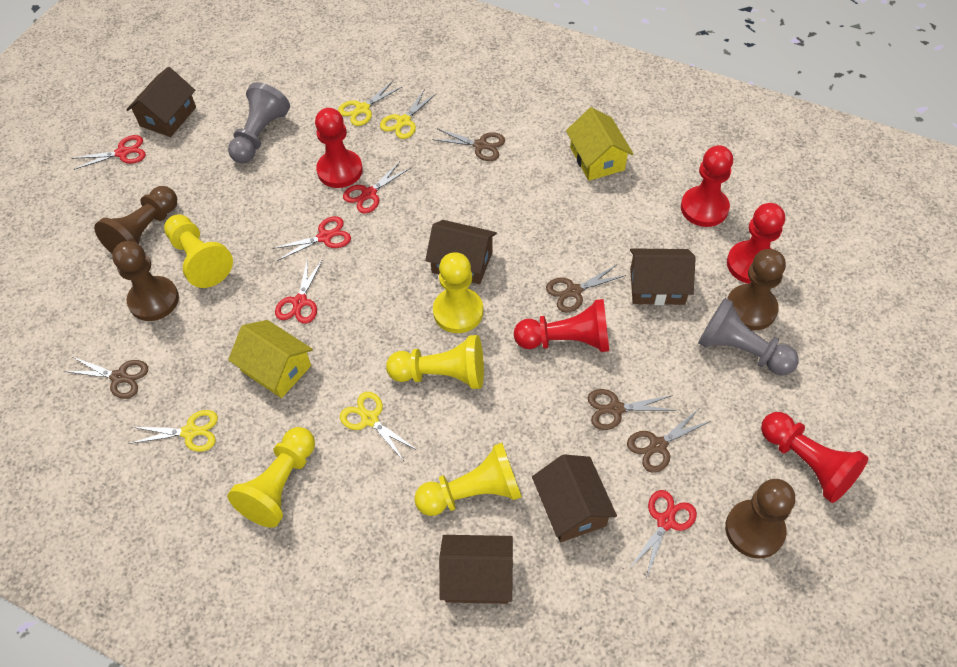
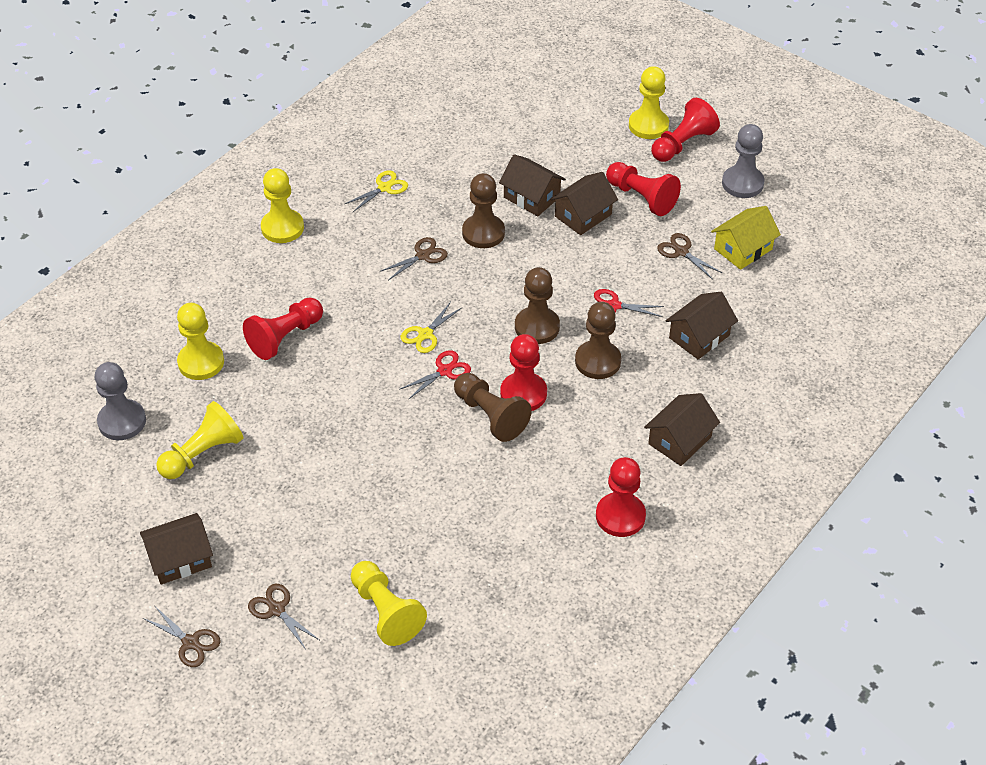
brown scissors: [64,356,148,399] [432,129,505,161] [546,265,626,313] [588,389,677,430] [627,410,711,473] = 5 -> [143,606,221,667] [248,584,319,648] [381,237,448,280] [657,233,722,280] = 4
red scissors: [72,135,146,170] [272,216,351,261] [275,257,323,324] [343,162,410,214] [629,490,697,579] = 5 -> [399,350,471,400] [594,289,664,317] = 2
yellow house: [228,320,313,398] [566,107,633,181] = 2 -> [711,206,781,270] = 1
yellow scissors: [129,410,218,452] [338,81,403,126] [340,392,417,461] [380,89,437,139] = 4 -> [345,171,408,212] [401,302,463,353] = 2

